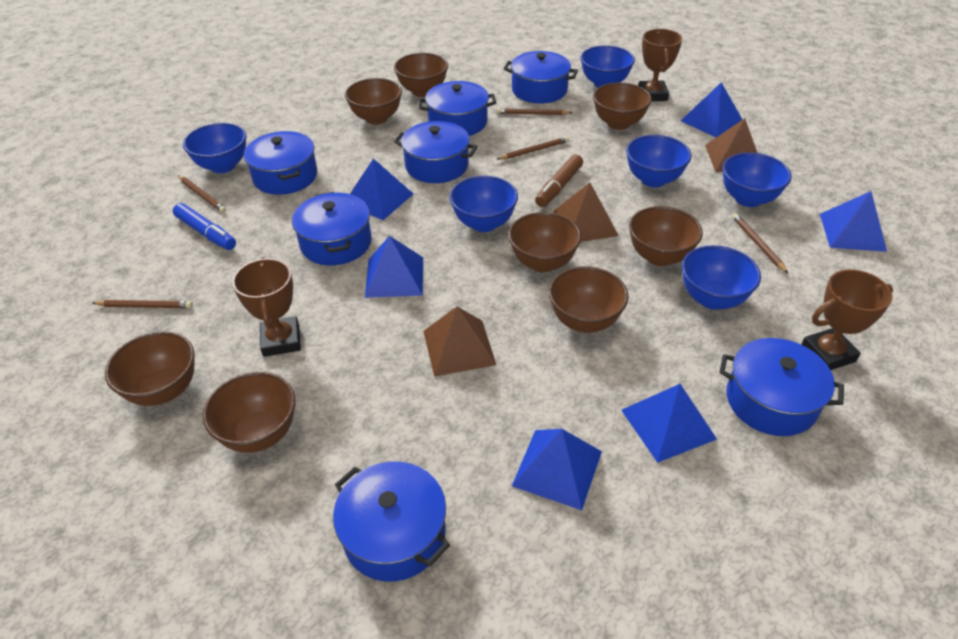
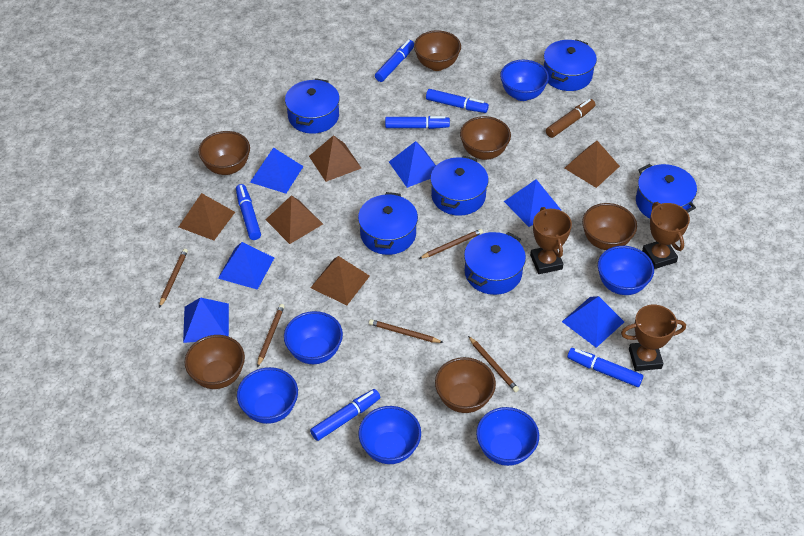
blue marker: [173,203,236,250] = 1 -> [236,184,261,240] [310,389,380,441] [375,40,414,82] [385,116,450,129] [426,89,489,113] [567,348,643,387] = 6
blue pot: [244,131,317,195] [292,192,372,265] [333,461,450,582] [394,121,478,183] [418,81,496,136] [504,51,578,103] [719,338,844,436] = 7 -> [285,78,340,134] [358,192,418,255] [430,156,489,216] [464,232,526,295] [544,39,597,91] [636,164,697,219] = 6
brown bowl: [105,331,195,406] [203,372,295,453] [345,78,402,125] [394,53,448,97] [508,212,581,272] [549,266,629,333] [593,82,652,130] [629,206,703,266] = 8 -> [185,335,245,389] [198,131,250,175] [414,30,461,71] [435,357,496,413] [460,116,511,160] [582,203,637,250] = 6
brown pyramid: [423,306,496,377] [553,183,619,242] [705,118,757,172] = 3 -> [179,193,235,240] [266,195,323,244] [309,135,361,182] [311,256,370,305] [564,141,620,188] = 5

